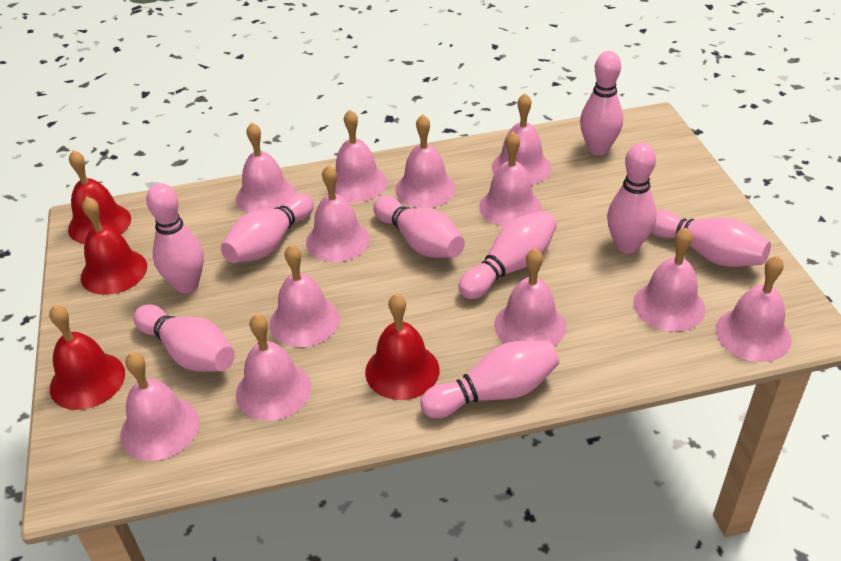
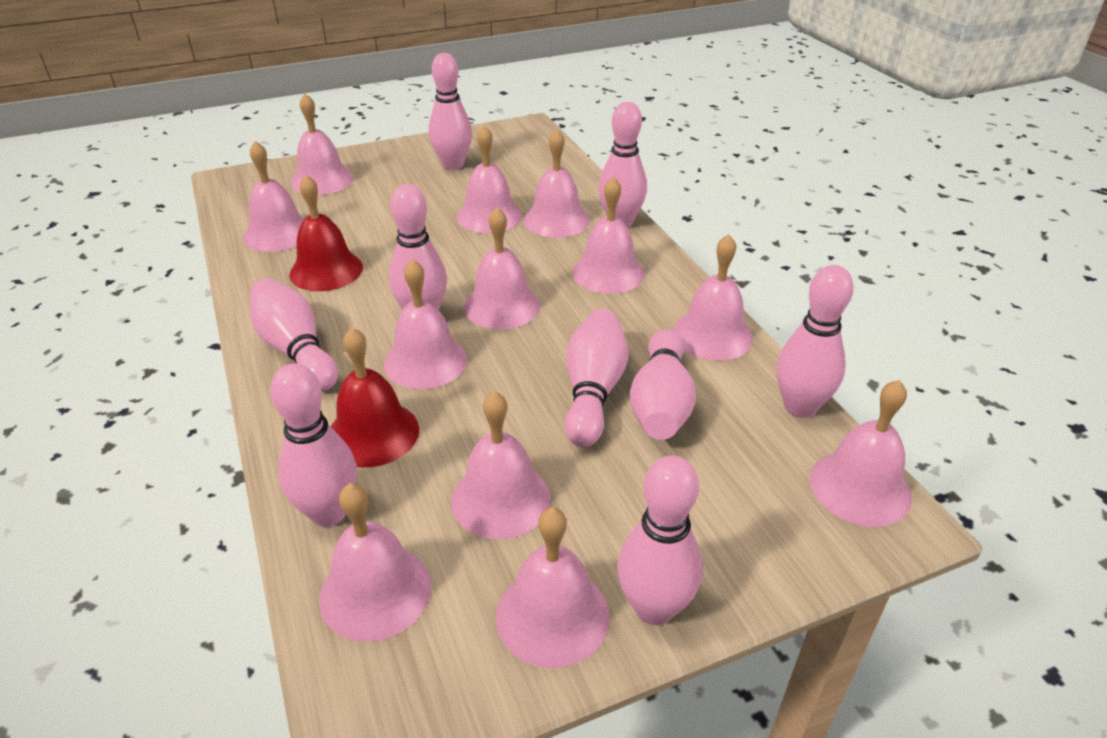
red bell: [49,305,125,410] [68,150,131,244] [81,197,147,295] [365,293,439,400] = 4 -> [289,175,363,291] [331,327,419,467] = 2

